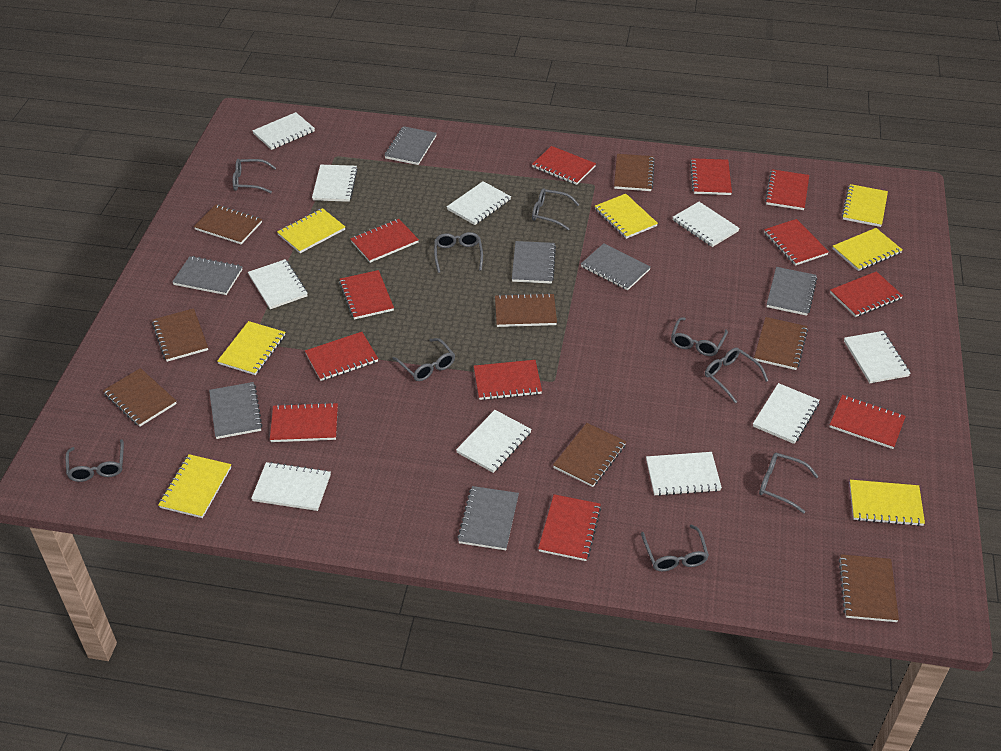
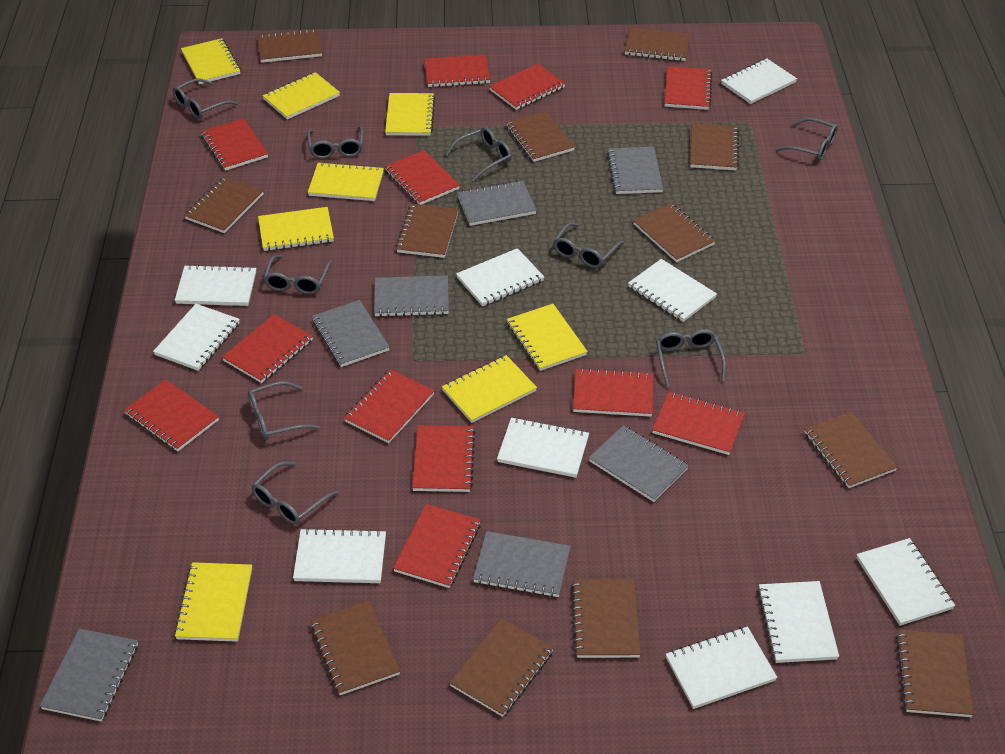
brown notebook: [103,368,177,427] [152,308,208,362] [194,204,262,244] [495,293,557,327] [553,423,626,487] [614,154,655,191] [754,317,808,370] [839,554,899,622] = 8 -> [184,176,264,233] [257,29,322,63] [311,600,400,695] [396,204,459,258] [449,618,554,717] [506,111,575,162] [571,579,641,658] [625,27,690,61] [633,203,715,262] [690,123,739,170] [804,411,898,488] [896,630,974,717] = 12
yellow notebook: [158,454,231,518] [217,321,285,375] [277,208,345,253] [595,194,658,239] [833,228,903,271] [842,184,888,227] [850,480,925,526] = 7 -> [174,562,252,642] [181,38,241,84] [258,207,334,251] [262,72,340,119] [308,162,384,201] [385,93,435,136] [442,355,537,423] [507,304,588,371] = 8

